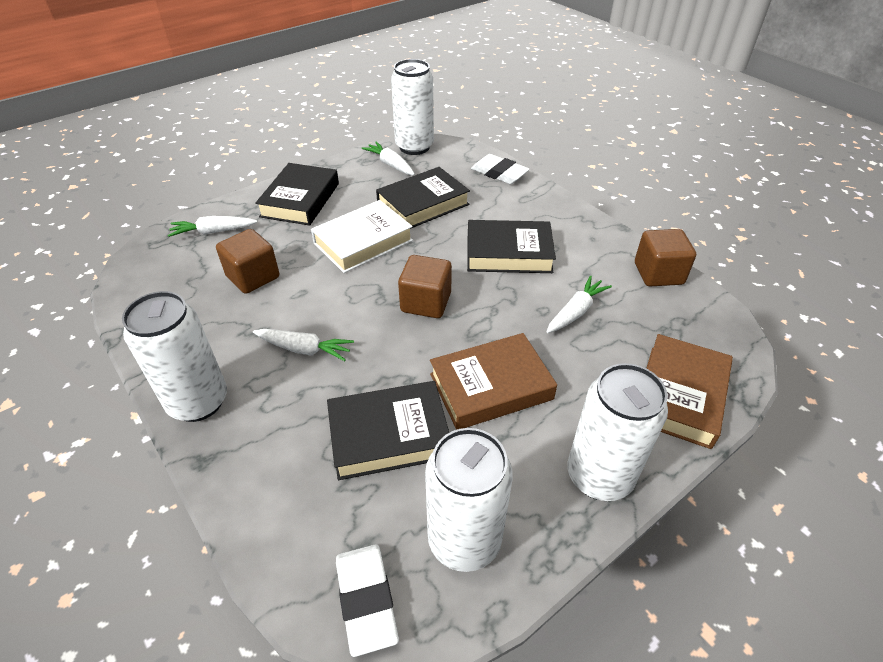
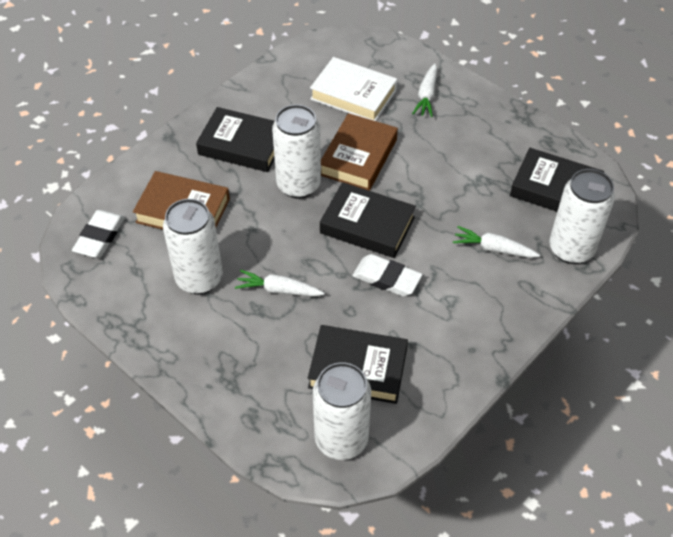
brown cube: [216,229,279,294] [398,255,452,318] [635,229,696,287] = 3 -> none = 0
white carrot: [168,216,257,237] [253,329,354,361] [361,142,415,175] [546,275,612,333] = 4 -> [235,270,325,297] [412,63,437,117] [453,226,540,258] = 3

